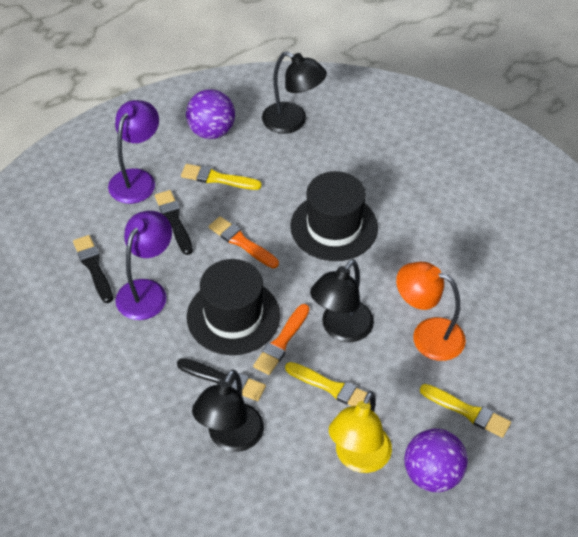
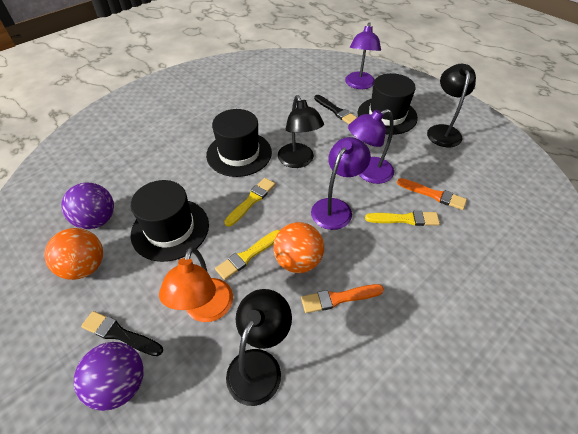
black brush: [73,235,113,303] [155,190,193,255] [177,358,266,401] = 3 -> [81,311,163,356] [314,95,357,124] = 2
black hat: [187,259,280,355] [290,171,378,261] = 2 -> [131,180,209,262] [206,109,272,177] [358,73,418,135] = 3
orange ball: none = 0 -> [44,228,103,280] [273,222,324,273] = 2
purple lamp: [108,100,159,204] [115,211,172,320] = 2 -> [311,137,371,230] [345,22,381,89] [348,109,394,184] = 3
yellow lamp: [329,391,392,473] = 1 -> none = 0

